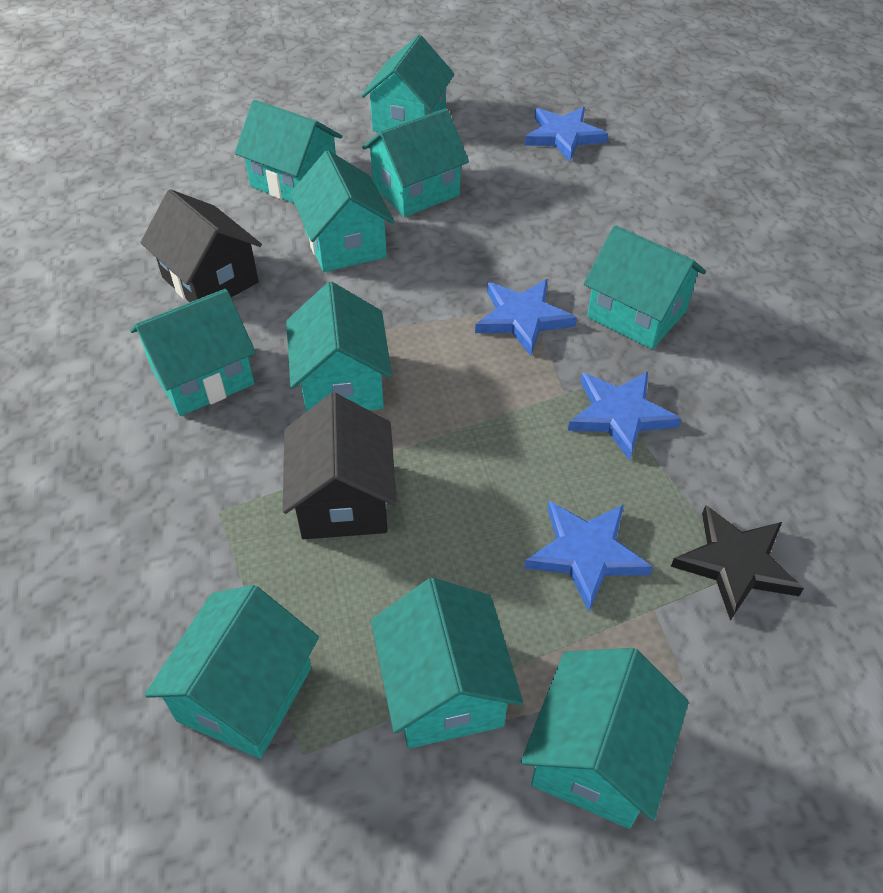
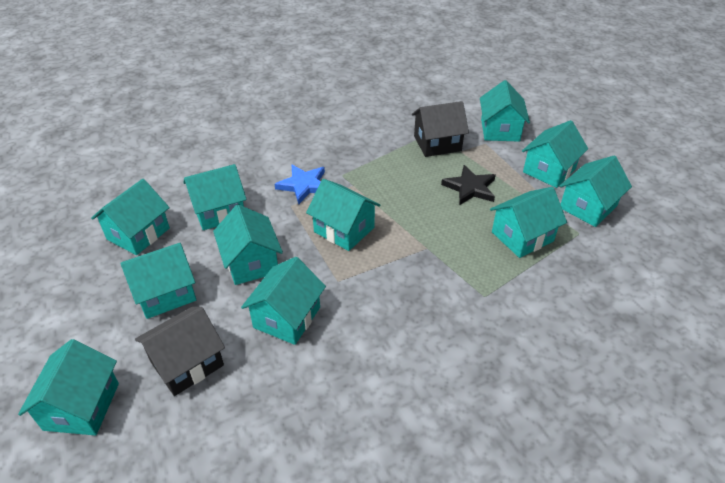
blue star: [475,279,577,356] [524,501,653,612] [525,107,608,161] [568,371,681,461] = 4 -> [275,165,325,204] = 1
turquoise house: [130,289,256,416] [144,585,319,759] [235,100,343,203] [286,282,392,412] [290,150,395,272] [361,35,455,132] [362,108,469,217] [371,578,523,748] [521,648,689,829] [584,225,706,349] = 10 -> [18,339,119,435] [91,179,170,255] [120,243,196,319] [183,164,247,230] [213,204,283,285] [241,257,326,345] [306,179,380,251] [480,80,530,142] [490,187,567,258] [522,120,588,188] [560,156,632,227] = 11

